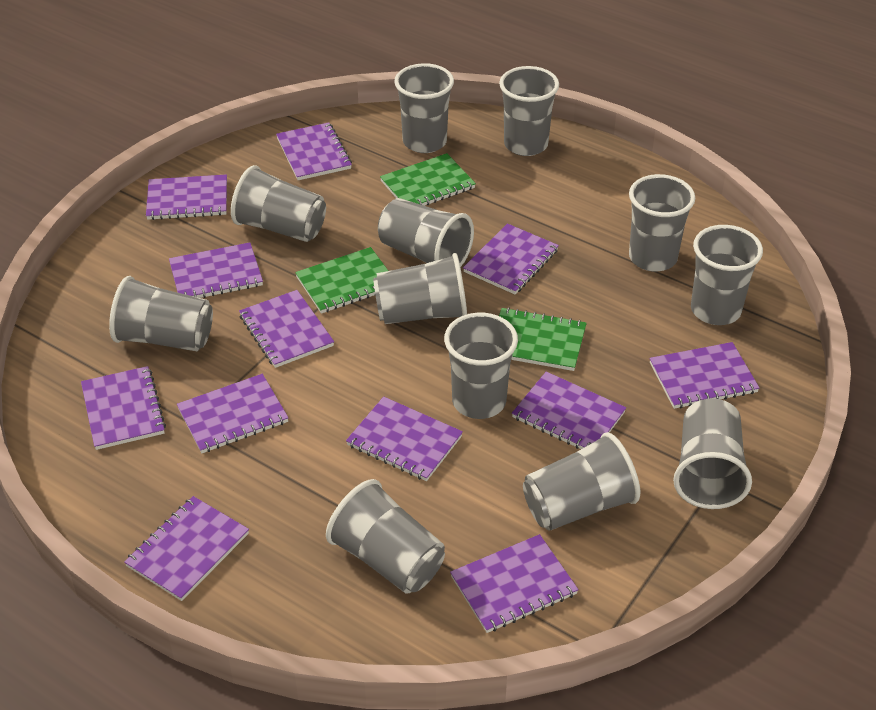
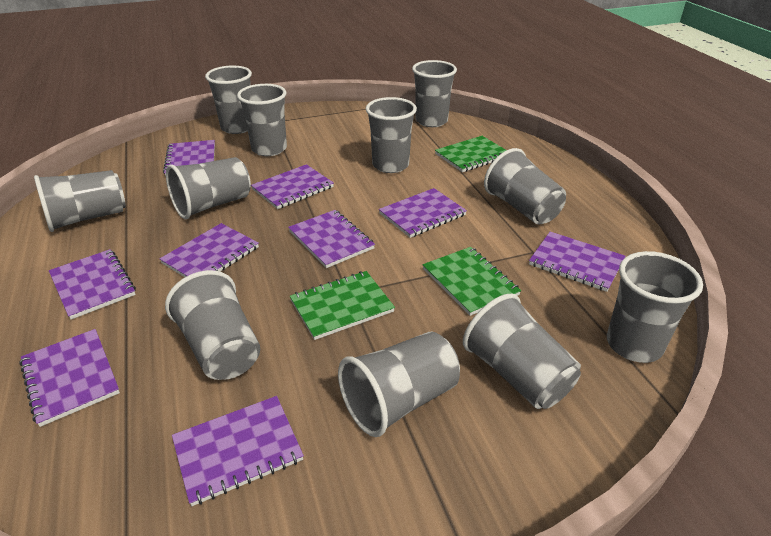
grey cup: [109,276,213,351] [231,165,326,242] [326,479,445,594] [373,253,467,324] [378,198,474,267] [394,63,454,153] [444,313,518,419] [499,66,559,156] [523,432,640,531] [629,174,695,272] [673,399,752,509] [691,225,763,325] = 12 -> [34,170,126,232] [165,270,260,380] [166,157,251,219] [205,66,252,134] [237,84,287,156] [338,332,460,437] [366,97,417,173] [412,60,457,127] [463,294,581,409] [484,148,566,225] [607,251,703,363] = 11
purple notebook: [81,366,166,450] [124,496,249,601] [146,174,227,220] [169,242,263,298] [177,374,289,453] [239,290,334,368] [276,122,352,180] [346,397,463,481] [450,534,579,633] [463,223,559,294] [512,372,626,449] [649,342,760,409] = 12 -> [20,329,120,427] [49,249,136,319] [159,223,259,277] [163,140,215,176] [172,396,304,506] [251,164,334,209] [288,210,375,268] [379,188,467,238] [529,232,625,292] = 9

